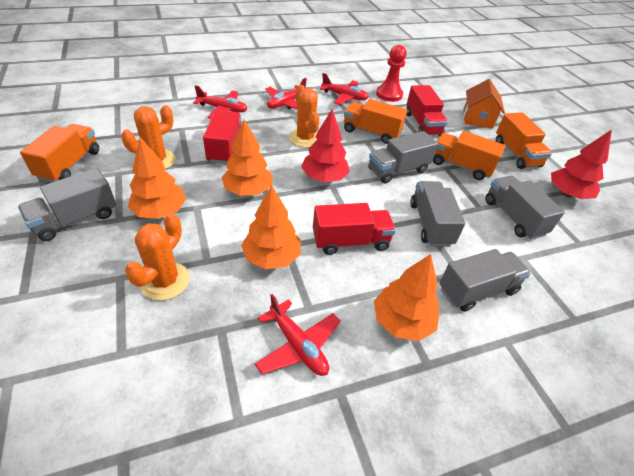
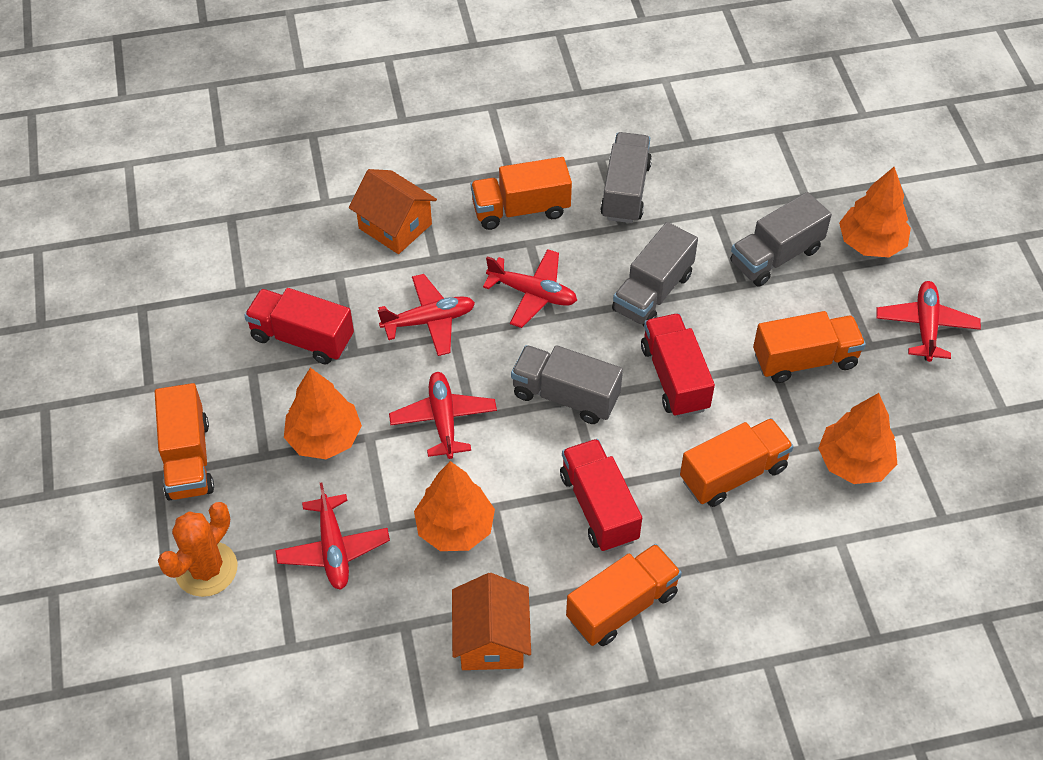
grey truck: [18,168,116,241] [368,131,438,183] [410,181,465,247] [439,249,531,312] [486,176,565,239] = 5 -> [511,345,623,424] [600,132,652,223] [612,222,698,326] [730,192,832,287] = 4
orange cactus: [121,105,175,169] [125,213,190,300] [289,85,320,148] = 3 -> [158,502,237,597] = 1
orange house: [463,79,505,129] = 1 -> [349,169,437,254] [452,573,531,670] = 2
orange truck: [20,124,99,182] [344,99,407,144] [433,131,505,180] [496,112,552,169] = 4 -> [155,383,214,501] [471,157,572,230] [566,544,682,646] [680,418,794,507] [753,311,866,383] = 5
red pawn: [376,45,407,102] = 1 -> none = 0
red plane: [193,85,247,119] [255,294,341,376] [265,78,307,110] [320,73,369,105] = 4 -> [275,482,390,590] [377,274,475,356] [389,372,497,459] [483,249,577,328] [876,281,981,362] = 5
red tree: [301,109,350,182] [551,130,612,199] = 2 -> none = 0

